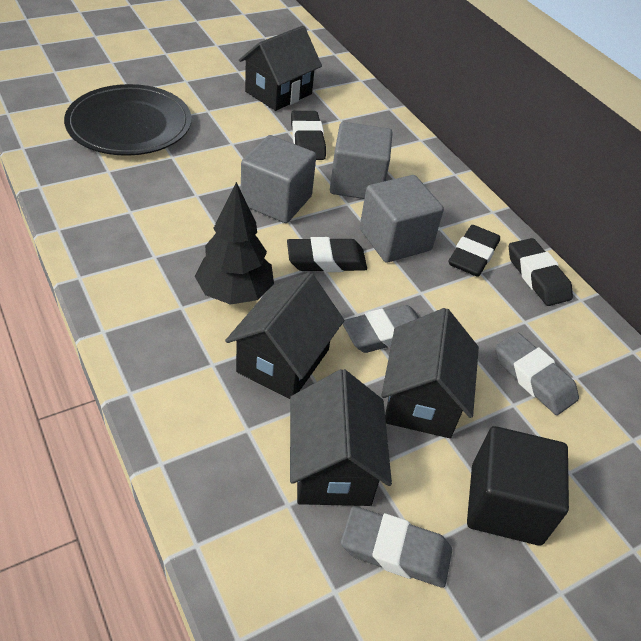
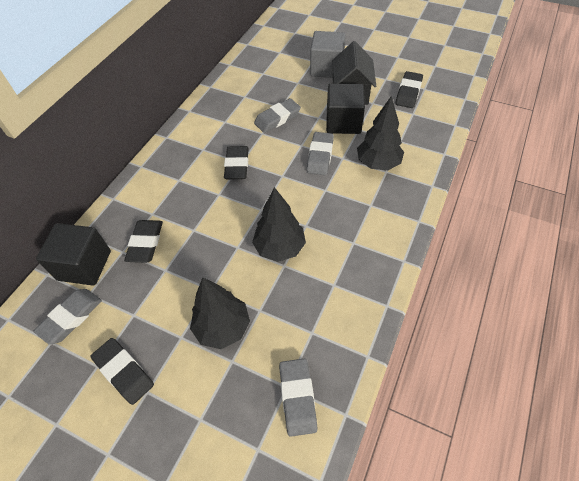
black cube: [467,426,569,546] = 1 -> [36,223,111,286] [326,84,365,134] = 2
black house: [225,272,344,399] [239,25,322,111] [290,369,392,506] [381,308,479,438] = 4 -> [332,41,376,105] = 1
black plate: [64,84,192,156] = 1 -> none = 0
black tree: [195,182,274,305] = 1 -> [190,278,250,349] [252,187,306,262] [357,96,404,170] = 3
grey cube: [241,135,316,223] [330,122,393,199] [360,175,444,263] = 3 -> [310,31,346,78] = 1
grey eraser: [341,506,452,588] [343,305,419,353] [495,333,579,415] = 3 -> [33,289,102,345] [254,98,301,133] [279,359,318,437] [306,132,334,175] = 4

